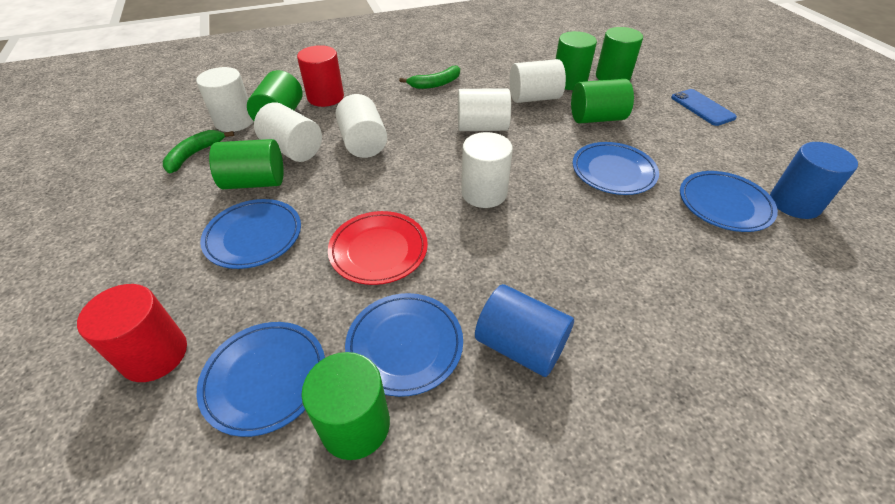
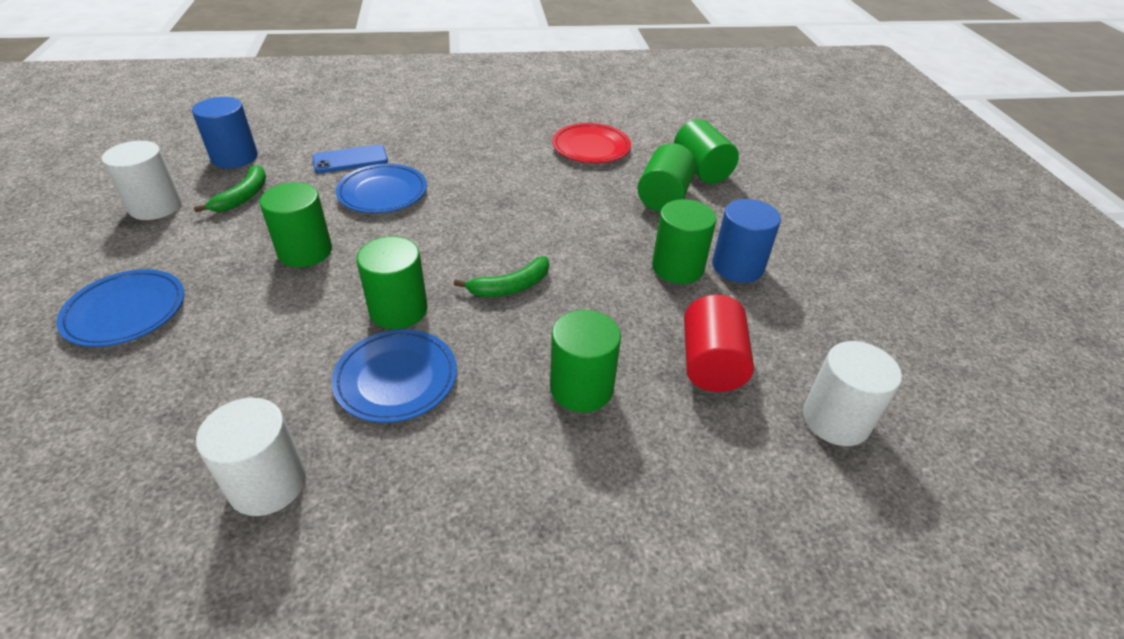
blue plate: [197,322,325,437] [200,199,301,269] [345,293,463,397] [573,142,659,195] [680,171,778,232] = 5 -> [56,269,184,347] [331,329,457,423] [336,164,427,213] = 3
red cylinder: [77,284,187,382] [297,45,344,107] = 2 -> [684,294,754,392] = 1
white cylinder: [196,67,254,132] [254,102,322,162] [335,94,387,158] [458,88,511,131] [461,132,513,208] [509,59,566,103] = 6 -> [102,141,182,220] [196,398,306,516] [803,341,902,446] = 3

